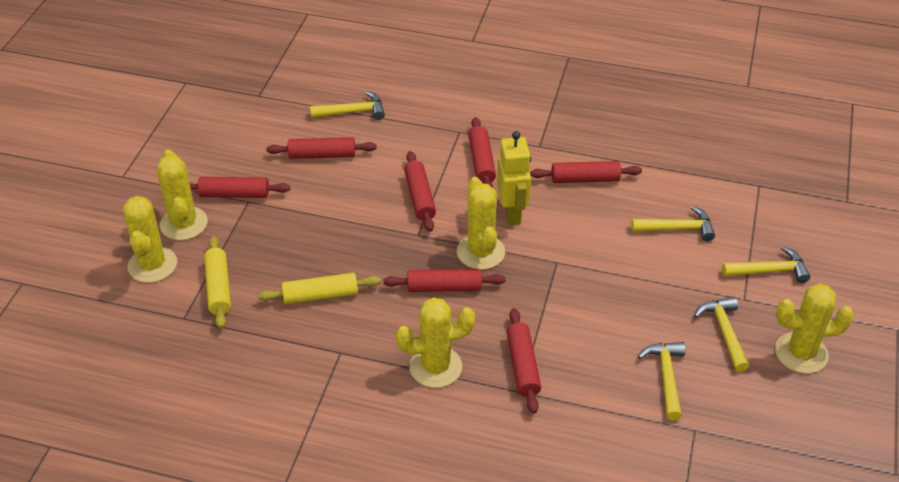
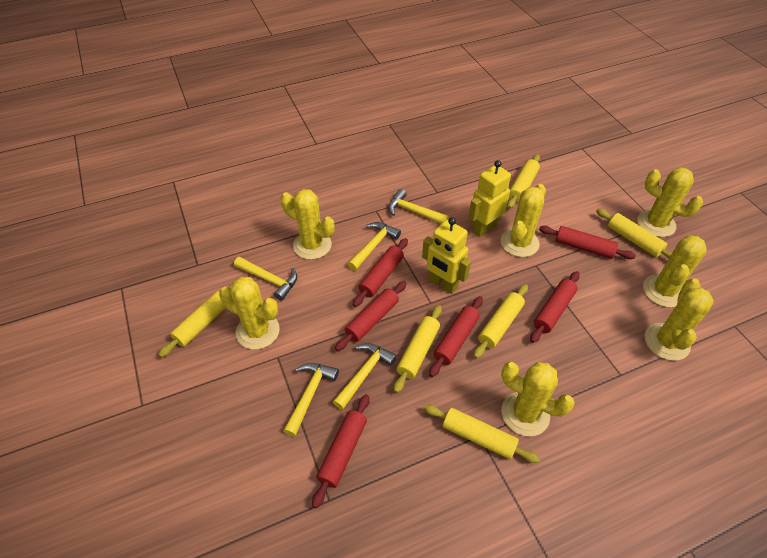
red rolling pin: [190,177,290,198] [266,137,376,159] [383,269,506,292] [404,151,436,232] [468,117,496,188] [506,308,541,414] [530,161,642,183] = 7 -> [312,394,369,508] [335,281,407,351] [353,238,408,307] [429,296,483,377] [530,271,580,343] [539,226,636,259] = 6
yellow cactus: [123,196,177,283] [157,150,208,240] [396,297,475,388] [457,177,505,270] [775,283,854,374] = 5 -> [219,277,280,350] [281,189,335,260] [501,184,546,257] [501,362,575,436] [637,167,703,237] [643,235,707,307] [645,278,714,361] = 7
yellow robot: [497,131,531,225] = 1 -> [422,217,471,294] [468,160,511,237] = 2
yellow rolling pin: [204,236,231,329] [258,273,381,304] = 2 -> [158,284,232,357] [394,305,442,393] [424,405,540,463] [474,284,528,359] [507,154,540,209] [596,208,672,259] = 6

